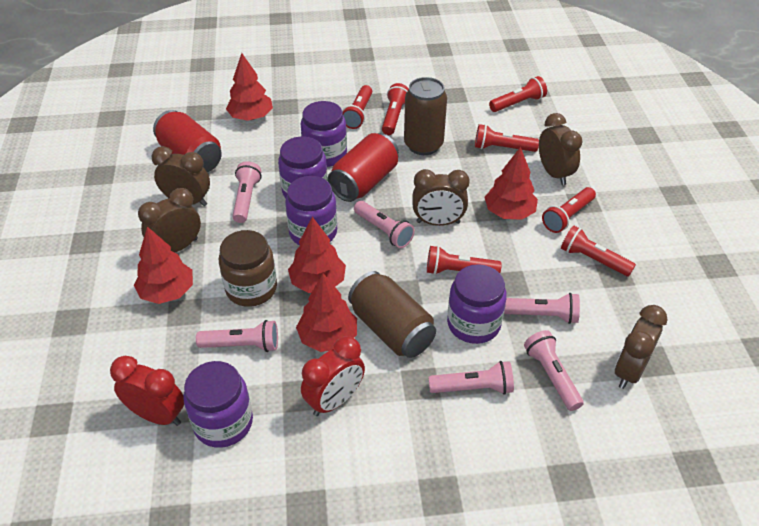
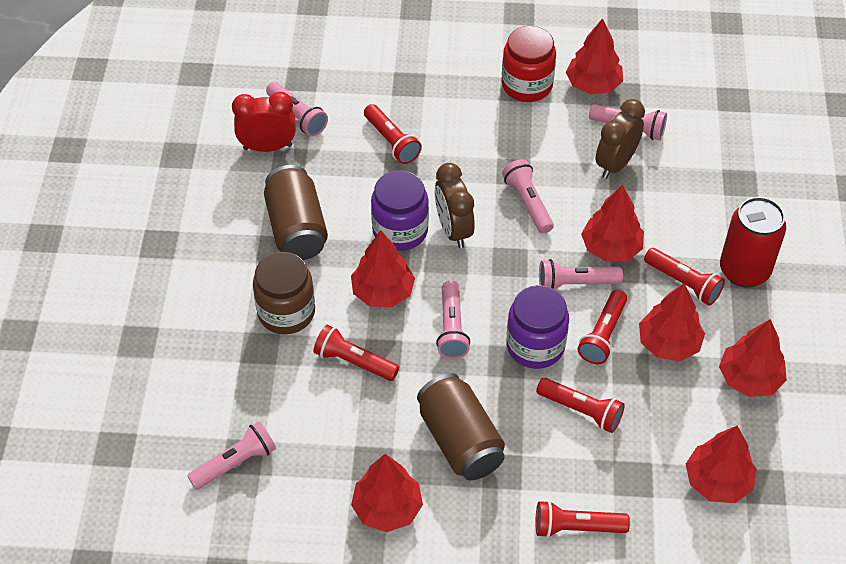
brown clock: [138,188,201,253] [152,146,210,206] [412,169,470,226] [539,113,582,185] [615,305,668,389] = 5 -> [435,163,475,248] [596,99,645,179] = 2
purple jar: [183,361,253,448] [278,136,328,199] [285,176,337,245] [301,101,347,167] [447,264,507,344] = 5 -> [371,170,429,251] [506,285,569,369] = 2
red can: [153,110,222,172] [328,133,399,202] = 2 -> [720,197,786,288] = 1
red clock: [110,356,184,426] [301,336,365,416] = 2 -> [232,92,296,152] = 1
red flashlight: [342,85,372,129] [382,83,409,135] [427,246,502,275] [475,124,539,152] [489,76,547,112] [542,187,596,233] [561,225,636,276] = 7 -> [313,325,399,381] [364,104,422,164] [535,500,630,538] [536,378,625,433] [578,290,627,364] [644,248,725,306] = 6
red jar: none = 0 -> [502,26,556,102] = 1
red tree: [134,227,193,304] [226,53,273,121] [288,217,346,293] [296,273,357,352] [484,147,538,220] = 5 -> [351,230,415,307] [351,454,423,532] [566,18,623,94] [581,184,644,262] [639,283,705,361] [686,426,757,503] [719,319,787,397] = 7

